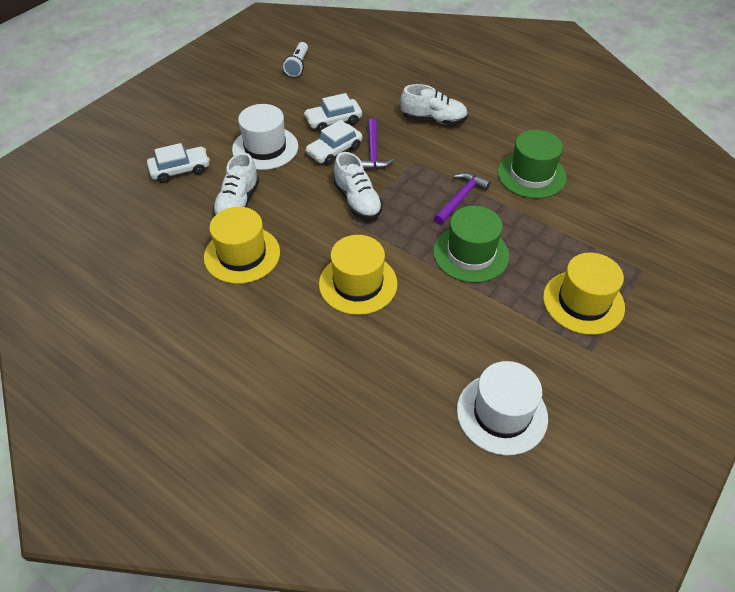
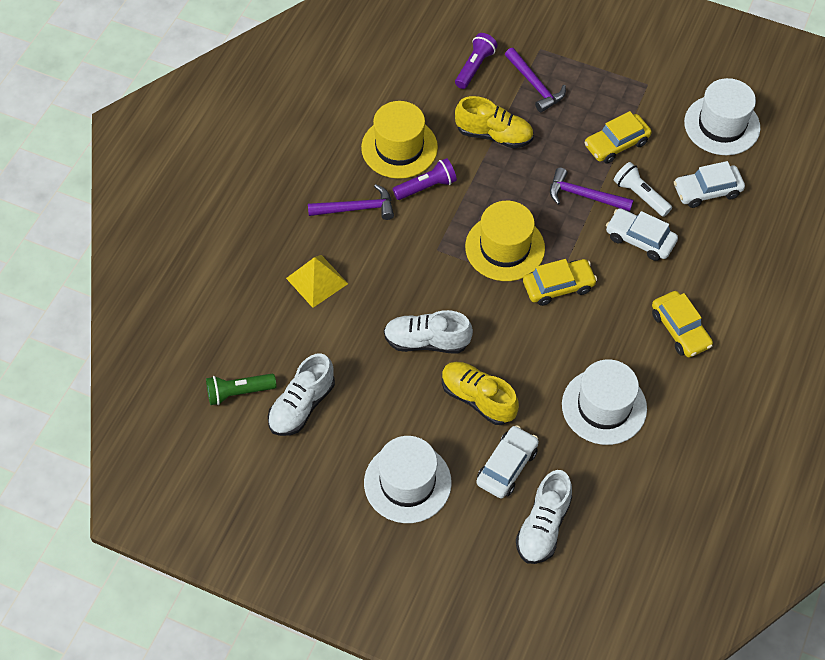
green flashlight: none = 0 -> [206,374,277,405] = 1
green hat: [433,206,509,283] [497,130,567,199] = 2 -> none = 0
purple flashlight: none = 0 -> [393,158,457,200] [455,33,498,89] = 2
purple hammer: [361,119,394,170] [434,173,491,225] = 2 -> [308,184,394,220] [505,48,566,112] [550,168,634,211] = 3
white hat: [232,104,298,170] [457,361,548,456] = 2 -> [364,436,452,523] [562,359,647,445] [684,78,760,155] = 3
yellow car: none = 0 -> [523,259,597,306] [584,111,652,164] [652,291,713,358] = 3
yellow hat: [204,207,280,284] [319,235,397,315] [543,253,625,335] = 3 -> [361,101,438,179] [465,201,545,281] = 2
yellow pyramid: none = 0 -> [286,255,348,308] = 1
yellow shoe: none = 0 -> [442,362,519,425] [455,96,533,148] = 2

